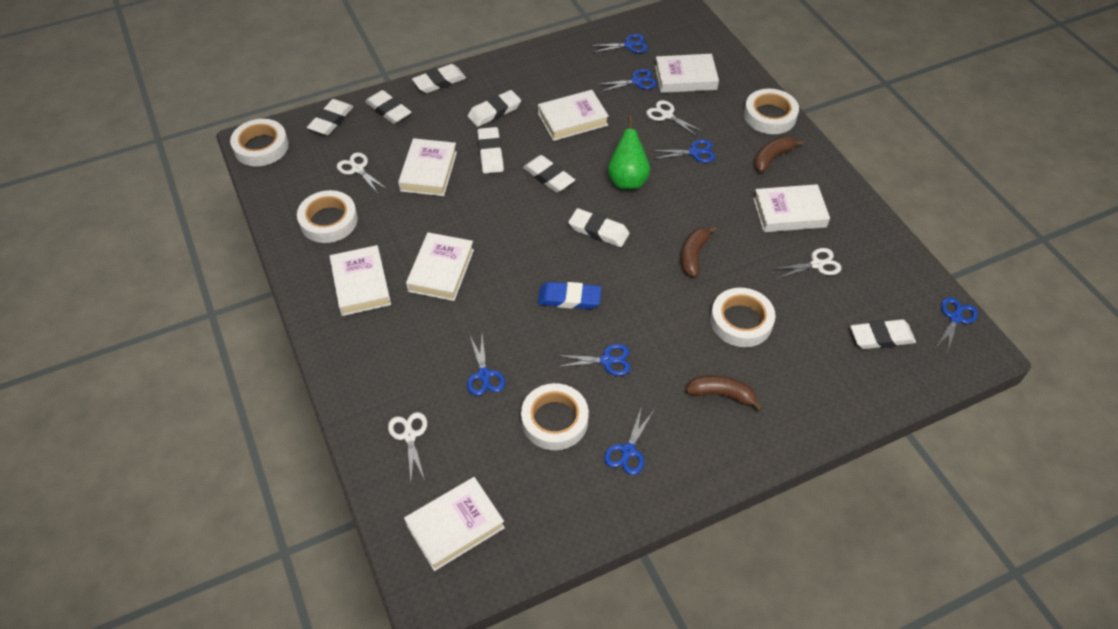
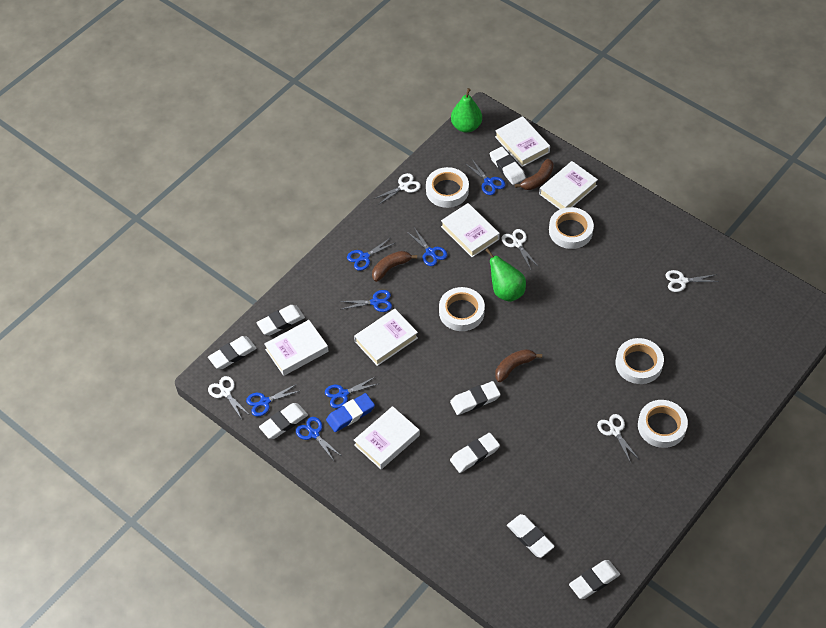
green pear: [608,116,650,189] = 1 -> [451,88,482,133] [485,248,526,302] = 2
white book: [330,245,391,316] [398,138,457,196] [404,477,505,571] [406,232,474,301] [538,90,609,141] [655,54,719,93] [753,184,830,232] = 7 -> [264,320,329,376] [354,309,418,366] [354,406,420,469] [441,203,500,257] [495,116,550,167] [539,161,598,209] = 6
white scissors: [337,152,388,195] [388,412,427,480] [646,100,702,136] [774,248,841,279] = 4 -> [208,376,250,419] [374,173,421,205] [501,229,539,269] [597,414,639,463] [665,270,719,292] = 5

